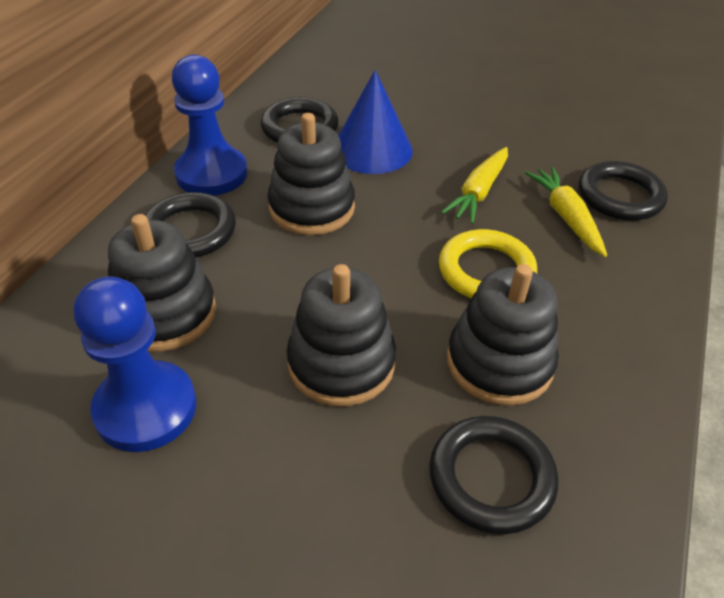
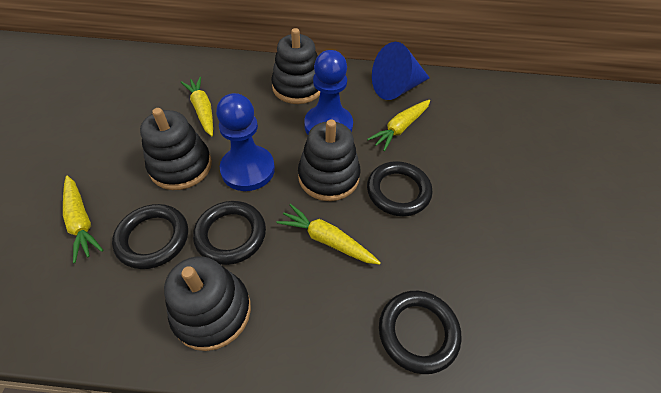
yellow carrot: [441,147,508,224] [525,167,607,257] = 2 -> [63,176,103,263] [181,77,213,136] [276,204,381,265] [367,100,430,151] = 4
yellow ring: [439,229,537,298] = 1 -> none = 0

